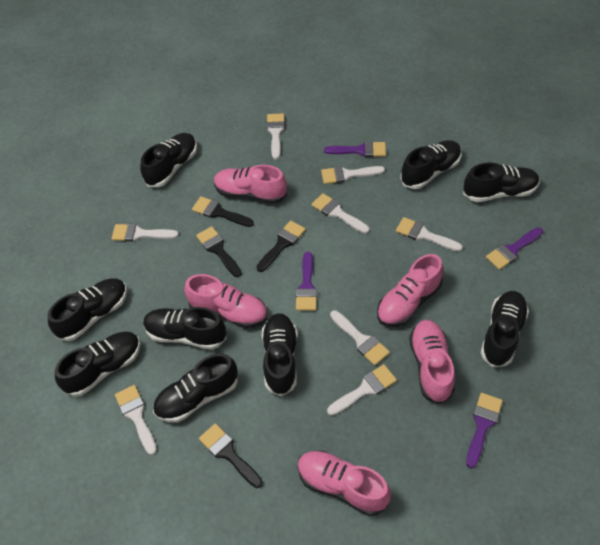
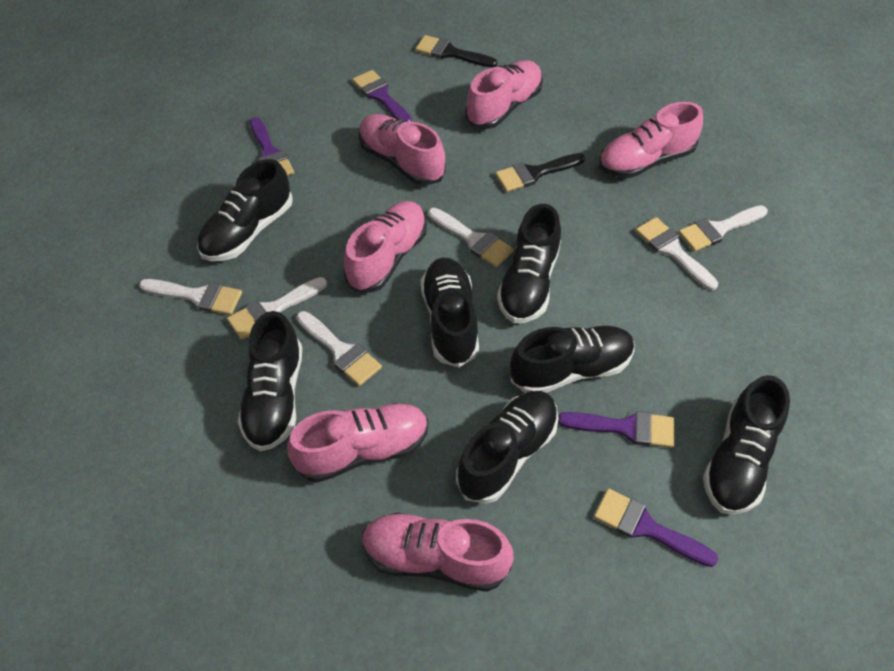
black brush: [192,196,254,227] [196,226,242,277] [199,423,263,488] [256,221,306,272] = 4 -> [416,35,498,68] [495,153,585,192] = 2
black shoe: [48,278,127,341] [55,331,141,397] [140,133,197,187] [143,307,227,350] [153,353,238,423] [262,313,297,396] [400,140,461,189] [463,163,540,202] [481,291,529,367] = 9 -> [197,159,293,261] [238,311,302,451] [420,257,479,367] [456,391,559,504] [497,204,561,323] [510,326,635,393] [703,375,790,515] = 7
pink shoe: [184,274,268,328] [214,165,287,204] [298,451,391,516] [377,254,443,327] [409,320,455,404] = 5 -> [287,403,428,483] [344,201,427,292] [359,114,446,186] [362,513,514,592] [465,60,543,129] [599,102,703,178] = 6
white brush: [112,224,179,242] [115,385,157,455] [267,113,285,159] [311,193,369,234] [321,166,385,184] [327,364,397,416] [330,310,390,366] [396,217,463,252] = 8 -> [139,279,242,315] [227,277,327,340] [296,311,382,386] [428,208,514,267] [635,217,718,290] [678,205,768,251] = 6

